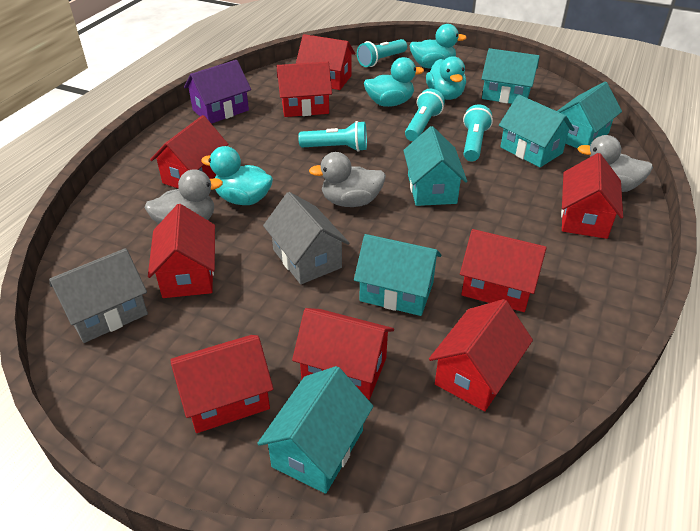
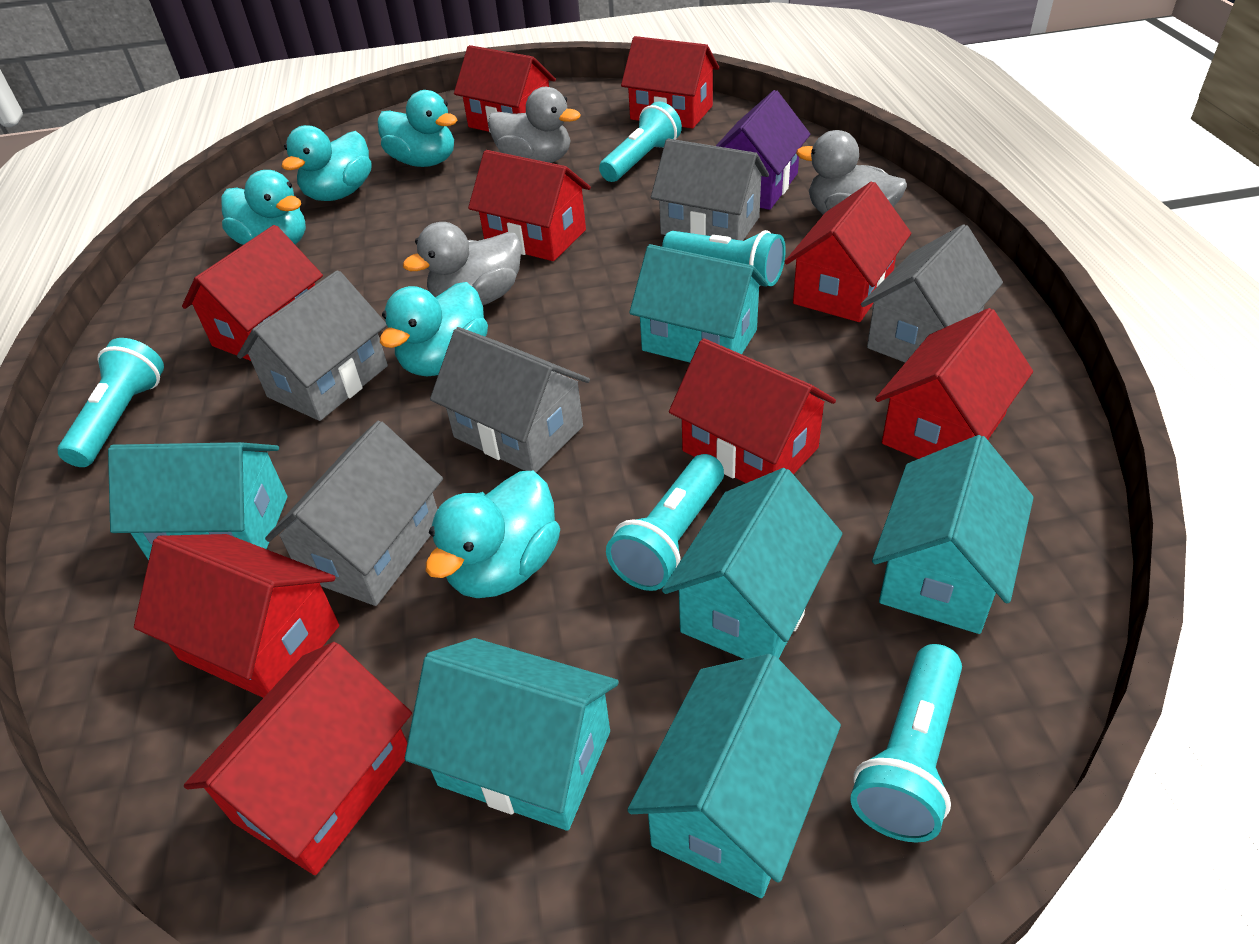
grey house: [49,248,148,343] [263,192,349,284] = 2 -> [237,270,388,421] [265,421,443,606] [430,327,590,472] [651,138,769,241] [861,224,1003,363] = 5
turquoise duck: [201,146,273,205] [364,57,424,107] [409,24,467,69] [426,56,466,100] = 4 -> [221,170,306,245] [281,125,372,201] [378,90,458,167] [380,282,488,376] [426,471,560,598] = 5
turquoise flashlight: [298,121,367,152] [357,39,407,67] [405,89,445,141] [463,104,493,161] = 4 -> [58,338,164,467] [599,101,682,182] [606,454,724,591] [662,230,786,286] [850,644,962,843] = 5

